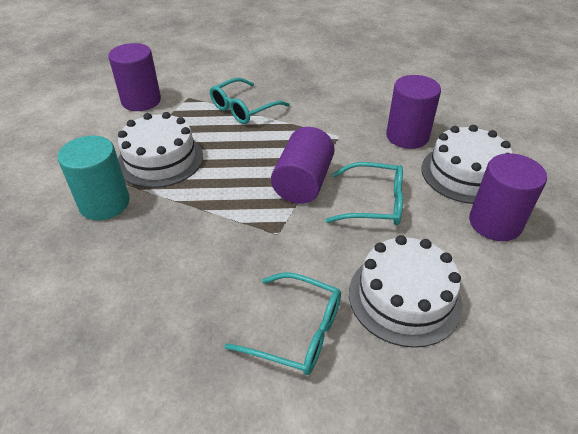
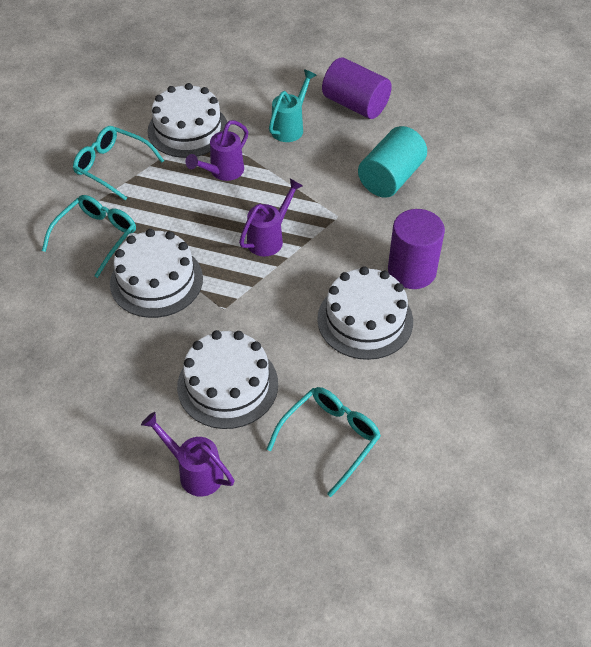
purple cylinder: [108,43,161,111] [271,127,335,204] [386,75,441,149] [469,153,547,241] = 4 -> [322,57,392,119] [388,209,445,289] = 2
purple watering can: none = 0 -> [141,412,234,497] [186,120,248,181] [239,179,303,256] = 3
turquoise watering can: none = 0 -> [269,69,317,142] = 1
white cake: [118,112,203,188] [349,235,462,348] [421,125,513,204] = 3 -> [110,229,203,318] [147,83,227,158] [177,330,278,429] [317,266,413,360] = 4

